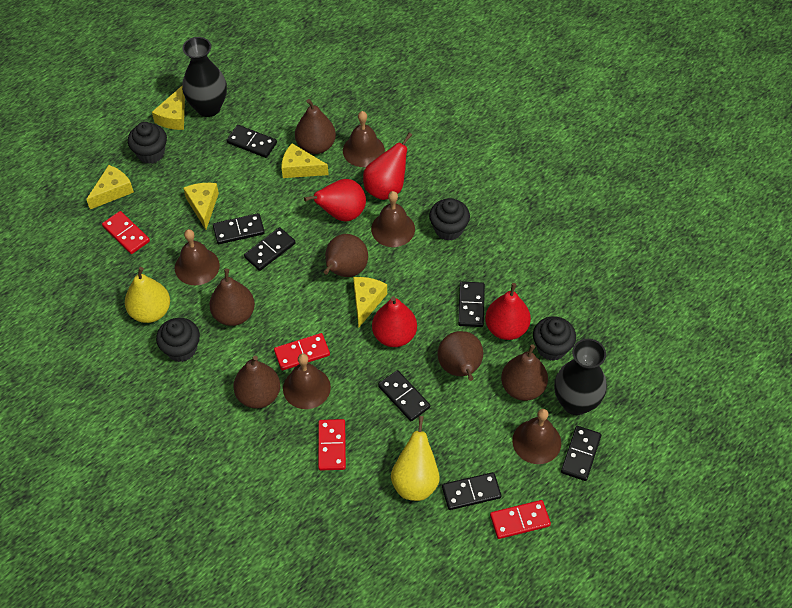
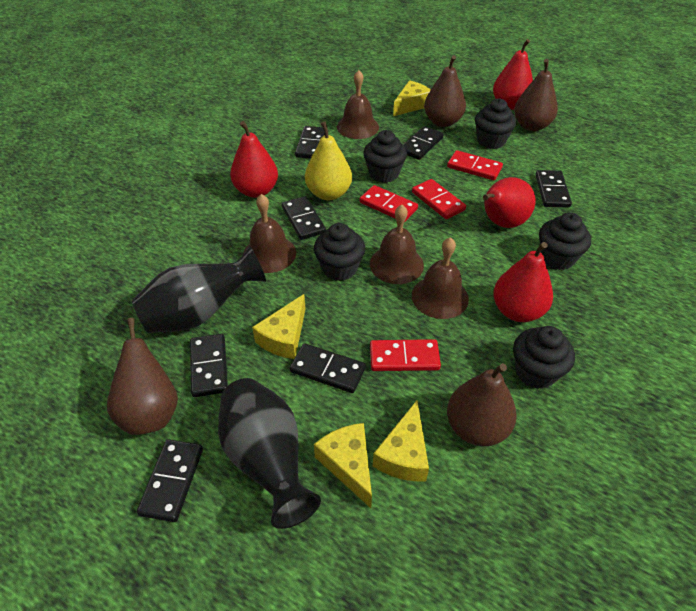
black cupcake: [128,122,167,164] [156,318,200,362] [429,198,470,241] [533,316,576,361] = 4 -> [314,223,365,281] [363,130,407,183] [475,99,516,149] [513,326,575,389] [539,212,591,270] = 5
brown bell: [175,229,220,285] [283,353,331,409] [343,111,385,167] [371,191,415,247] [512,409,561,464] = 5 -> [243,194,296,273] [337,70,379,139] [370,205,424,284] [412,237,469,319] = 4
brown pear: [209,269,255,326] [233,356,280,408] [295,99,336,154] [324,234,368,277] [437,331,483,381] [501,344,548,401] = 6 -> [107,318,178,435] [424,55,466,127] [447,363,517,446] [514,59,558,131] = 4
yellow cheese: [86,165,134,209] [152,85,185,130] [183,183,219,230] [281,143,329,178] [353,277,387,327] = 5 -> [252,294,306,359] [314,423,372,508] [373,400,429,481] [393,80,431,116] = 4
yellow pear: [125,267,170,323] [391,416,440,501] = 2 -> [305,121,352,200] = 1

